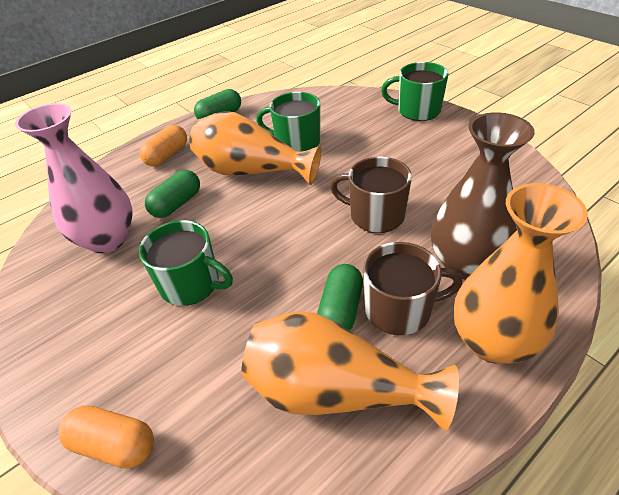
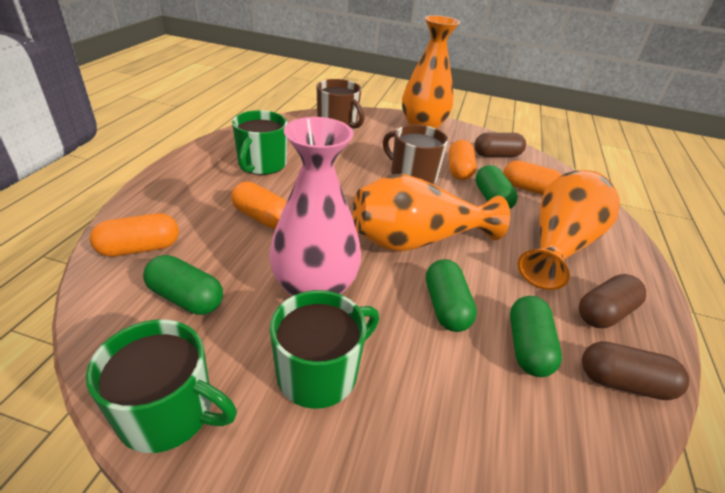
brown capsule: none = 0 -> [474,133,526,157] [579,274,646,328] [582,341,689,400] = 3
brown vase: [431,112,535,280] = 1 -> none = 0
green capsule: [145,170,200,218] [194,89,241,119] [317,264,363,330] = 3 -> [143,255,223,315] [426,259,477,332] [475,165,518,209] [510,296,562,377] = 4
orange capsule: [58,405,154,469] [139,125,187,166] = 2 -> [90,213,179,257] [231,181,287,229] [449,140,476,180] [503,160,562,195] = 4

